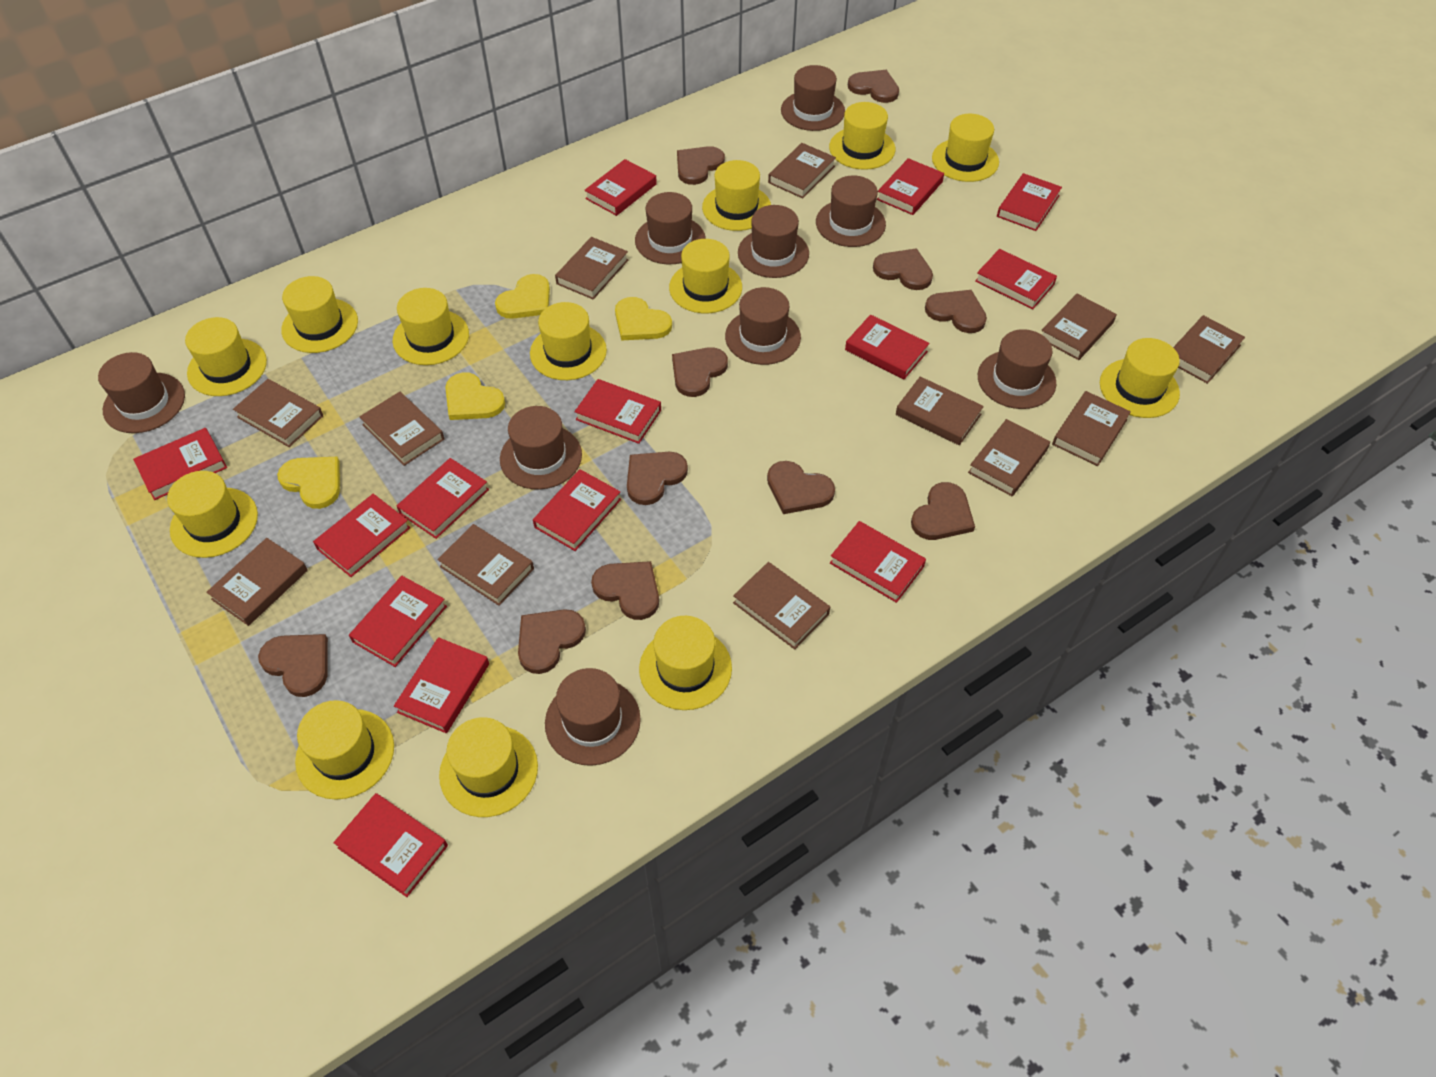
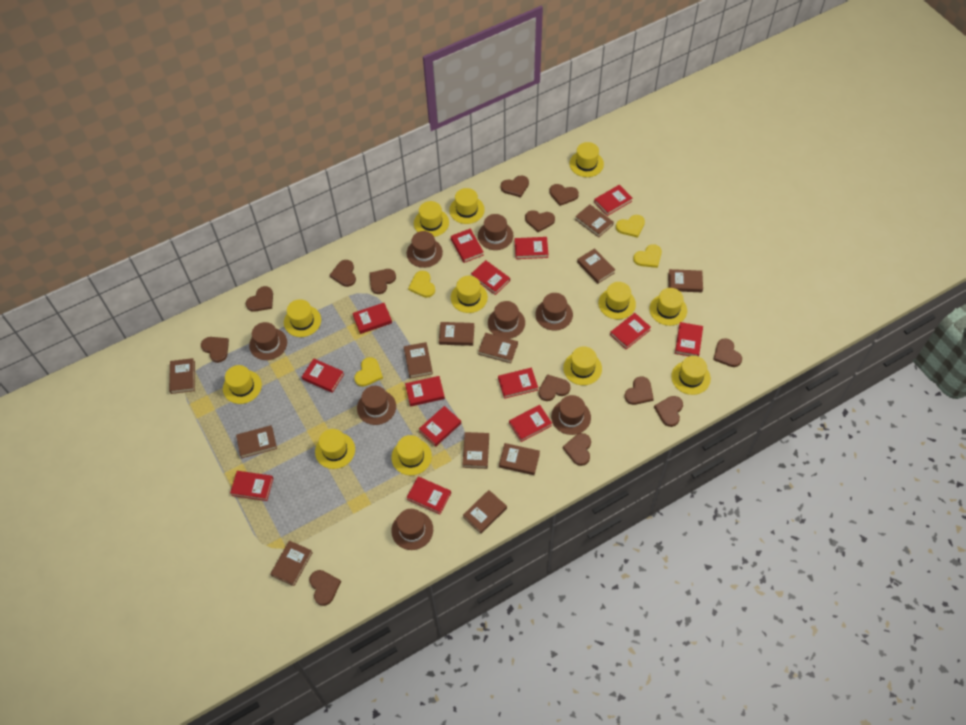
brown hat: [98,352,185,433] [500,406,582,490] [545,668,641,766] [635,192,706,264] [725,287,801,365] [738,205,809,278] [781,65,845,131] [816,176,886,247] [978,329,1056,409] = 9 -> [249,322,287,360] [357,386,396,425] [391,509,433,550] [407,231,443,268] [478,214,514,250] [488,301,525,339] [535,293,573,330] [551,395,591,435] = 8
brown heart: [258,634,328,697] [518,609,586,674] [591,561,659,620] [627,452,688,505] [672,347,728,397] [677,146,725,185] [767,461,835,514] [848,70,899,103] [873,248,933,290] [911,482,975,540] [925,290,987,333] = 11 -> [201,337,229,363] [246,286,273,312] [309,570,341,606] [329,260,356,287] [370,269,396,294] [500,175,529,197] [525,210,555,232] [538,374,570,401] [549,184,579,206] [563,433,591,466] [624,376,654,405] [654,396,683,427] [713,338,742,367] = 13
yellow hat: [167,471,258,558] [185,317,267,396] [281,276,358,353] [295,700,394,800] [393,288,469,365] [439,717,538,817] [530,302,607,380] [639,616,732,710] [669,239,742,313] [702,160,771,231] [829,102,895,170] [932,114,999,182] [1100,338,1180,418] = 13 -> [223,365,262,404] [284,299,321,337] [315,429,355,469] [392,435,432,475] [414,201,449,237] [449,188,485,224] [451,276,488,313] [563,346,602,385] [569,142,604,177] [598,282,636,319] [649,288,687,326] [671,356,711,395] = 12

